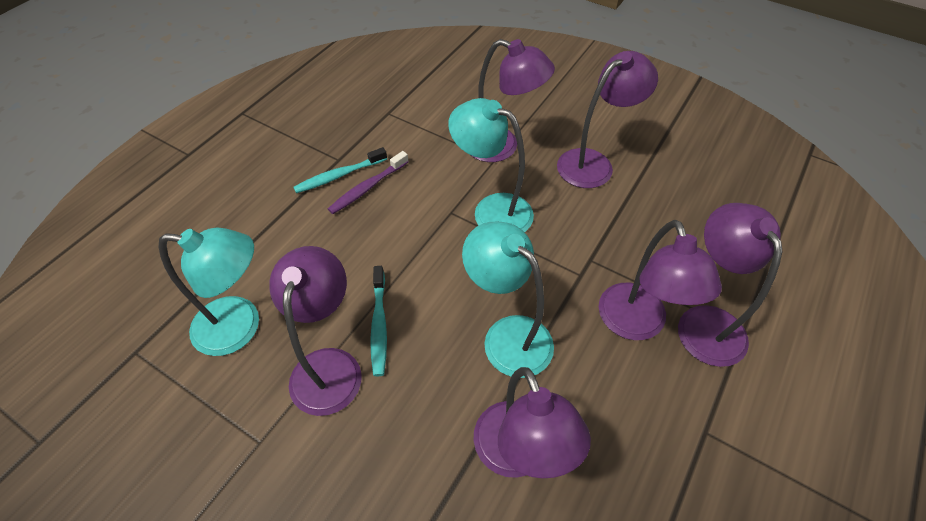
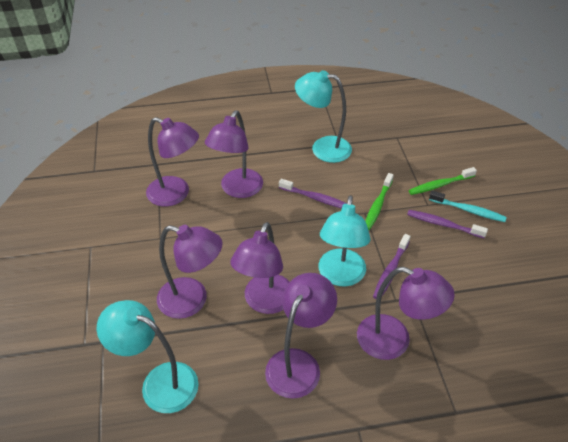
green toothbrush: none = 0 -> [365,173,394,230] [409,167,477,195] = 2
purple toothbrush: [328,151,409,214] = 1 -> [279,179,347,208] [373,234,411,299] [407,210,488,238] = 3
turquoise toothbrush: [293,147,387,193] [370,266,387,376] = 2 -> [429,190,507,222] = 1

